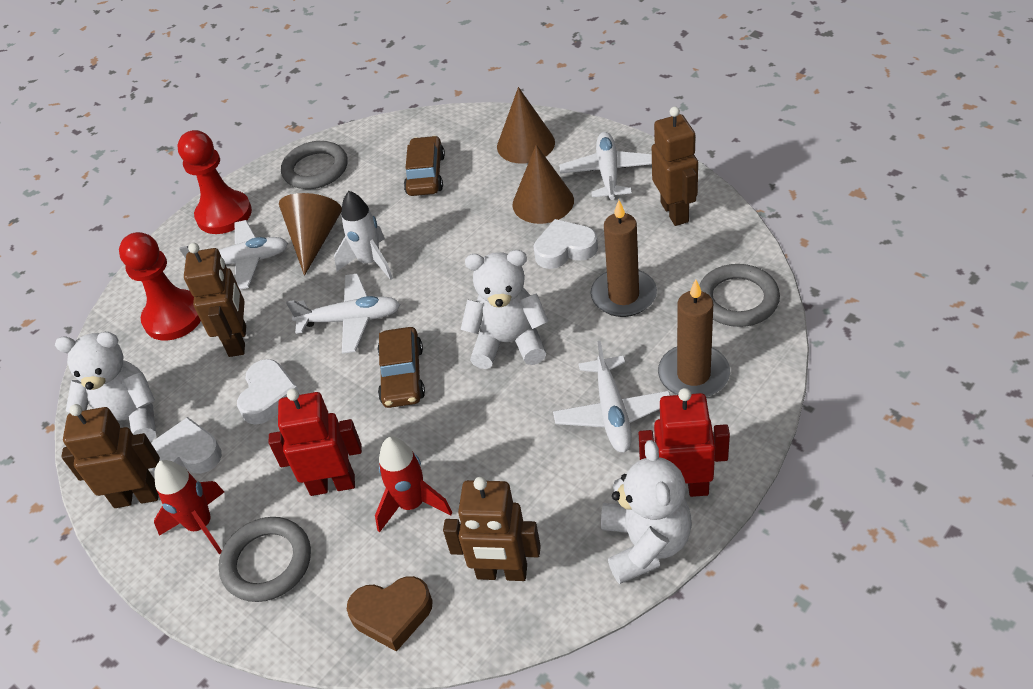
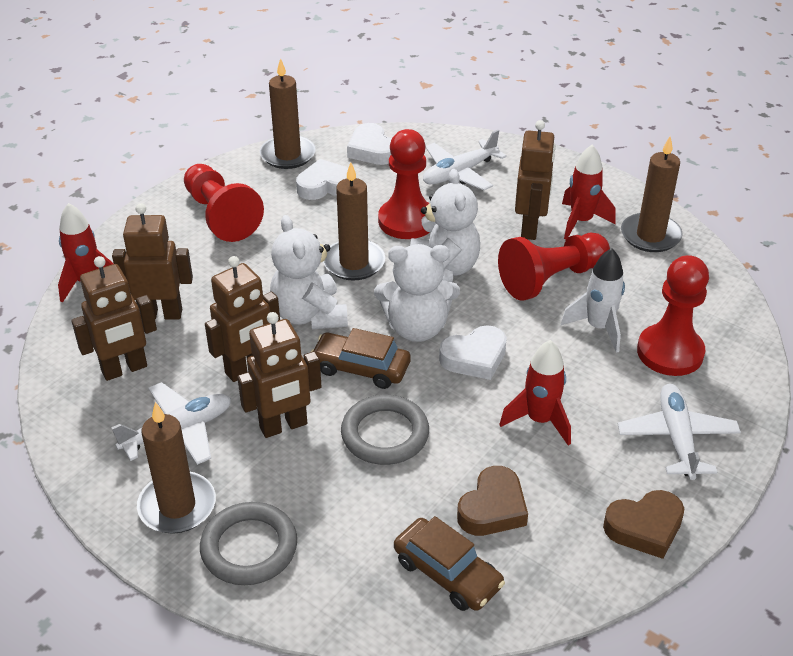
brown candle: [591,200,657,317] [658,279,730,397] = 2 -> [137,402,216,534] [260,58,316,169] [323,162,385,281] [621,136,683,252] = 4
brown cone: [279,193,342,276] [497,87,555,164] [513,145,574,224] = 3 -> none = 0
brown heart: [347,576,433,652] = 1 -> [457,466,528,536] [603,490,684,559] = 2
brown robot: [61,404,160,508] [184,243,246,357] [443,477,541,581] [652,106,698,226] = 4 -> [71,256,157,381] [112,203,193,320] [205,256,280,382] [237,312,322,438] [515,120,556,240] = 5
grey ring: [219,517,311,602] [281,141,347,189] [699,264,780,327] = 3 -> [200,502,297,585] [341,395,429,465] = 2
red pawn: [119,232,201,341] [178,130,252,234] = 2 -> [184,164,264,242] [378,129,430,239] [498,233,610,301] [637,255,709,376] = 4
red robot: [269,388,362,496] [639,388,730,497] = 2 -> none = 0
red rocket: [154,460,224,555] [375,437,452,532] = 2 -> [58,203,114,303] [500,340,571,446] [562,145,616,240] = 3
white plane: [179,220,288,290] [286,273,401,354] [553,341,671,453] [559,132,652,200] = 4 -> [111,382,231,465] [423,130,507,190] [618,384,741,480] = 3

